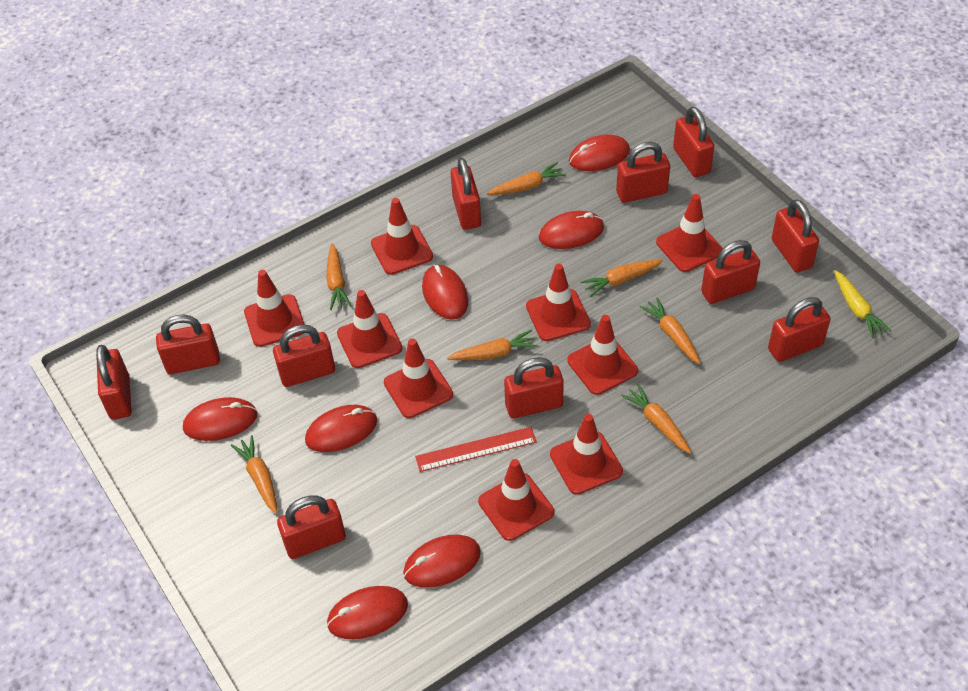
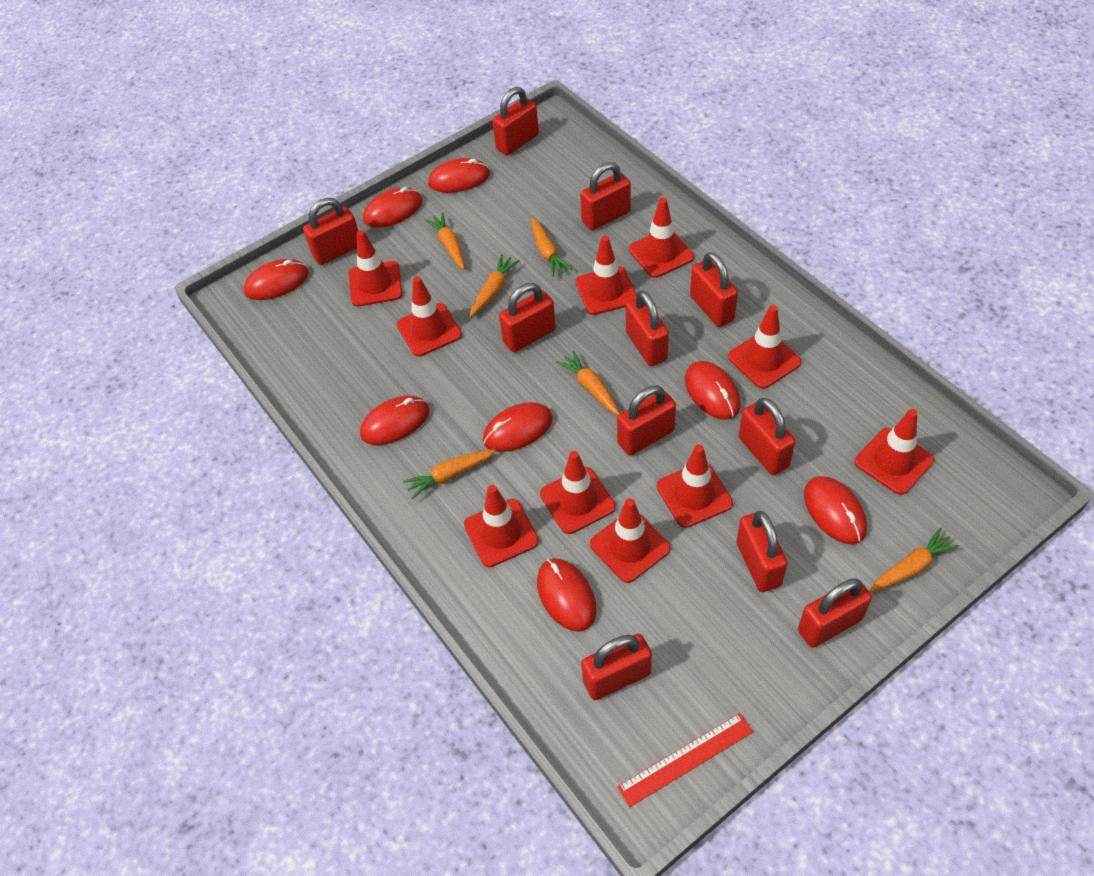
orange carrot: [231,435,277,514] [326,243,352,310] [447,330,538,360] [487,162,566,195] [581,260,663,297] [621,384,692,454] [640,297,701,364] = 7 -> [403,449,496,499] [425,212,465,270] [470,254,520,317] [531,218,572,277] [556,351,620,415] [869,528,959,592] = 6
red mouse: [183,397,257,441] [305,405,377,452] [327,586,408,639] [403,535,481,588] [422,265,468,320] [539,211,604,249] [569,135,630,171] = 7 -> [244,259,309,300] [360,395,430,445] [363,187,422,228] [428,158,490,193] [483,402,553,452] [537,558,597,632] [685,361,741,420] [804,476,867,544] = 8
red traffic cone: [244,270,305,347] [337,290,402,368] [371,198,433,275] [384,338,453,418] [478,459,554,541] [526,264,591,341] [550,414,623,495] [567,315,638,395] [656,194,723,272] = 9 -> [349,230,403,307] [397,276,462,357] [464,485,539,567] [540,451,616,534] [575,236,637,315] [590,498,670,583] [629,197,694,278] [657,445,733,528] [728,305,801,389] [854,409,934,495] = 10
yellow carrot: [834,270,892,338] = 1 -> none = 0

